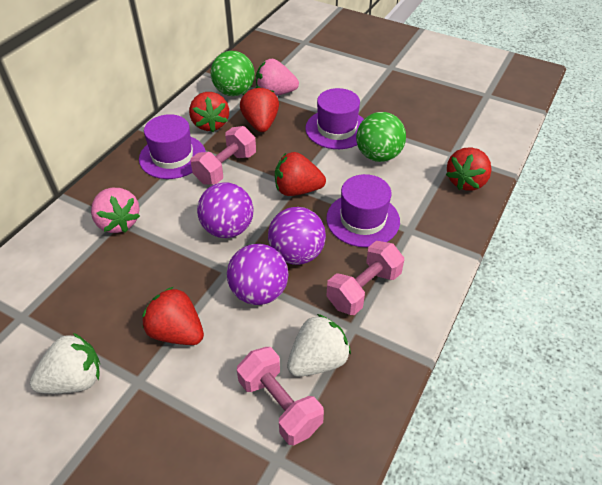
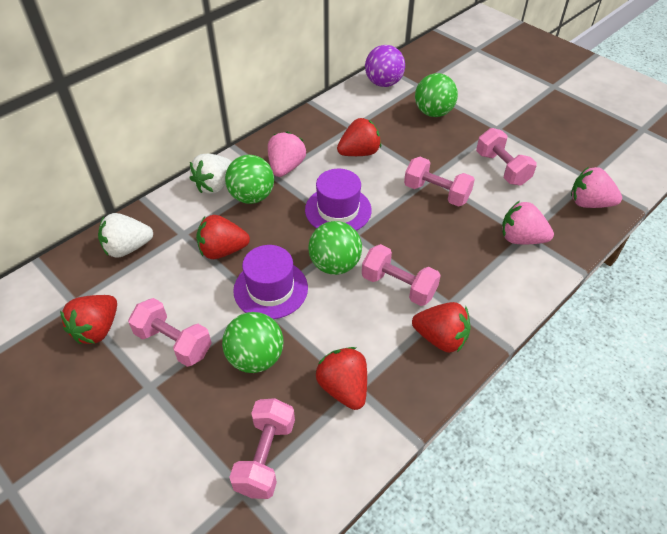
green ball: [211,51,255,96] [356,112,406,162] = 2 -> [222,312,283,373] [225,155,274,204] [308,221,362,275] [415,73,458,117] = 4
pink dumbbell: [191,126,256,184] [237,347,324,445] [326,241,404,315] = 3 -> [128,298,212,367] [229,398,295,499] [362,244,441,306] [404,157,475,207] [476,128,537,186] = 5
pink strawberry: [91,188,140,233] [256,59,299,96] = 2 -> [268,131,306,177] [502,201,554,244] [571,167,622,208] = 3
purple ball: [197,182,253,238] [227,244,288,305] [268,207,326,265] = 3 -> [365,45,405,87] = 1
purple hat: [139,114,206,179] [305,88,364,149] [326,174,400,247] = 3 -> [233,245,308,319] [305,169,372,231] = 2

